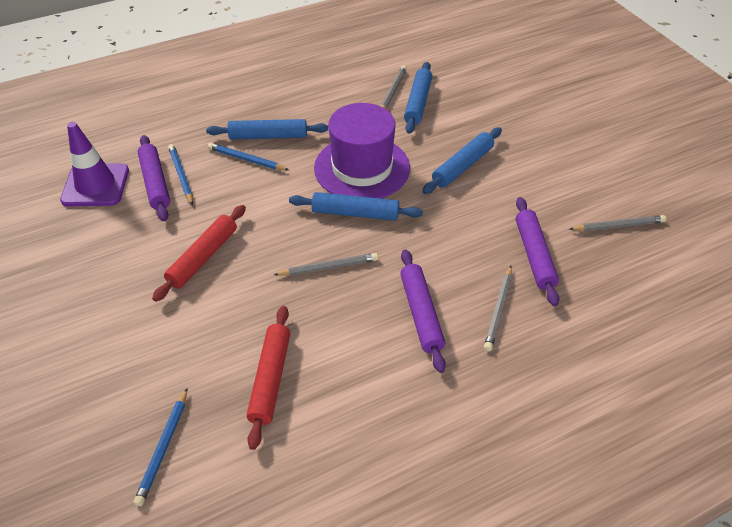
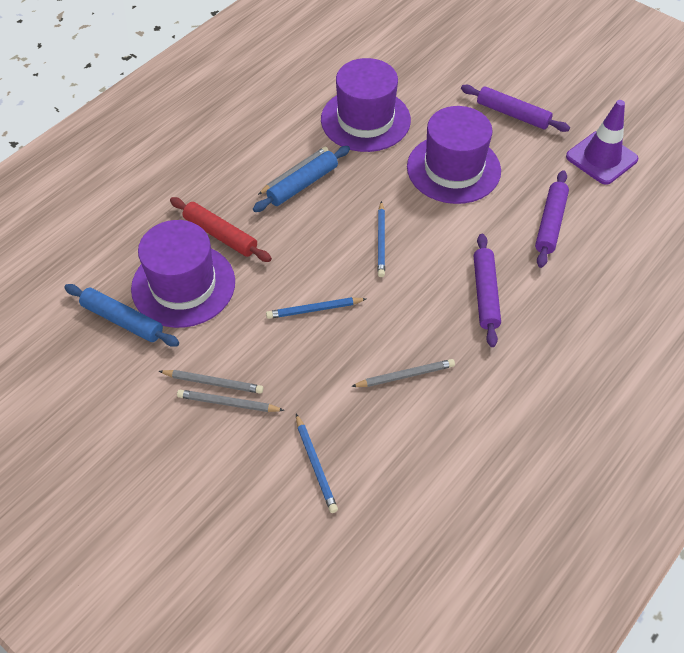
blue rolling pin: [206,119,328,140] [289,192,423,221] [404,62,432,134] [422,127,502,194] = 4 -> [64,284,179,347] [253,146,350,212] = 2
purple hat: [314,103,410,199] = 1 -> [131,220,235,328] [321,58,411,152] [407,106,501,204] = 3
red rolling pin: [152,205,246,302] [247,306,290,450] = 2 -> [170,197,272,262] = 1

